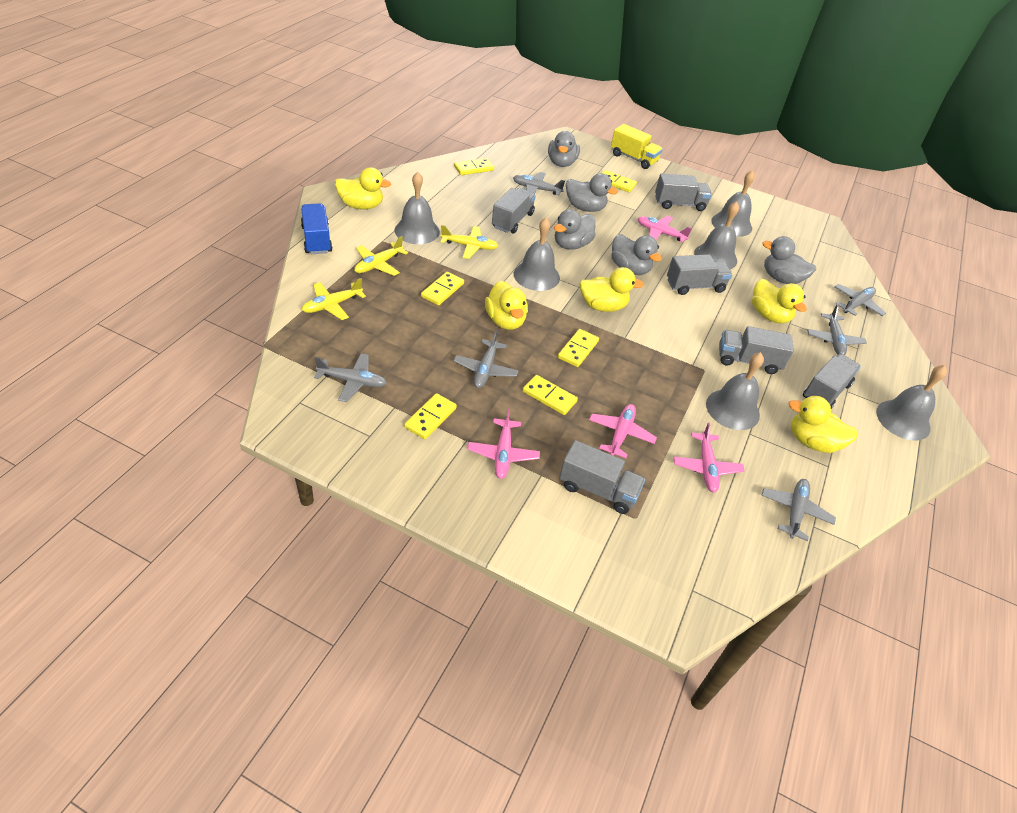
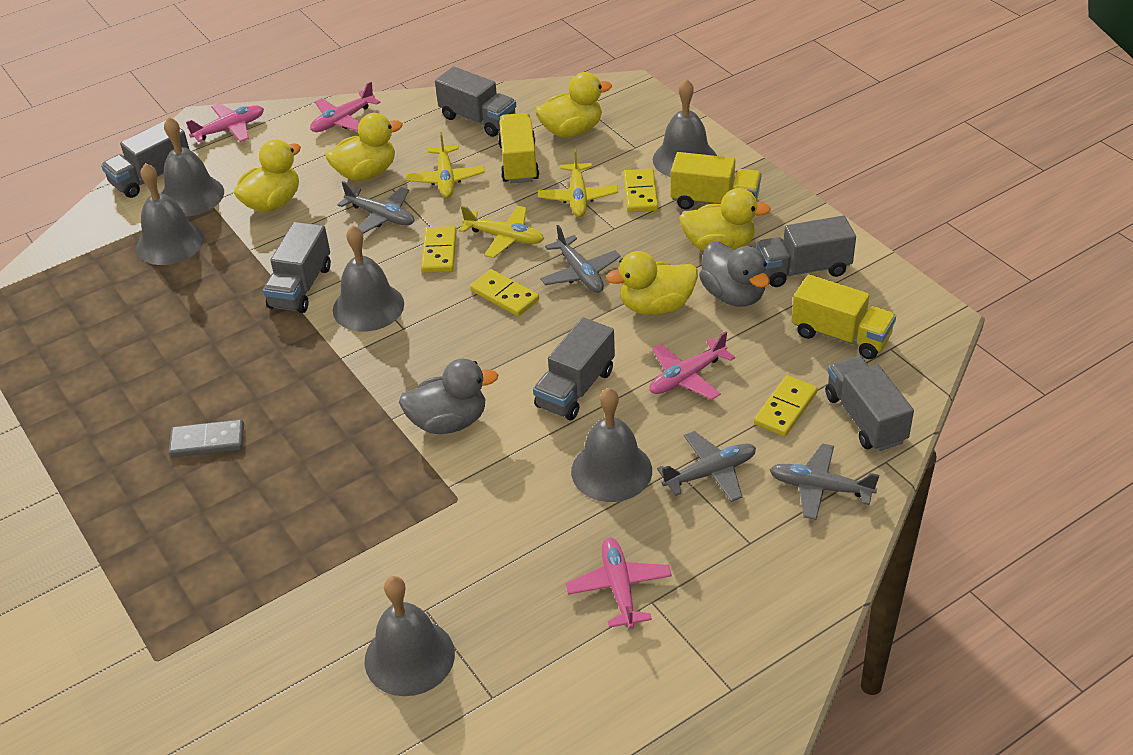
blue truck: [301,203,332,254] = 1 -> none = 0
grey domino: none = 0 -> [168,419,244,457] = 1
grey duck: [548,131,580,167] [554,209,596,249] [566,173,618,212] [611,234,662,275] [762,236,816,284] = 5 -> [399,359,498,434] [699,242,770,307] = 2
grey plane: [314,353,387,402] [453,330,519,388] [513,172,565,195] [762,479,836,541] [807,304,867,355] [835,284,886,316] = 6 -> [338,181,414,234] [540,225,621,293] [657,431,756,502] [770,443,879,520] = 4
yellow domino: [404,393,457,439] [421,272,464,305] [454,158,494,175] [523,375,578,415] [558,329,599,367] [602,170,637,193] = 6 -> [421,226,457,273] [470,269,539,316] [623,169,658,212] [754,375,818,437] = 4
yellow truck: [611,124,663,169] = 1 -> [498,113,539,183] [671,152,761,209] [792,274,896,359] = 3

